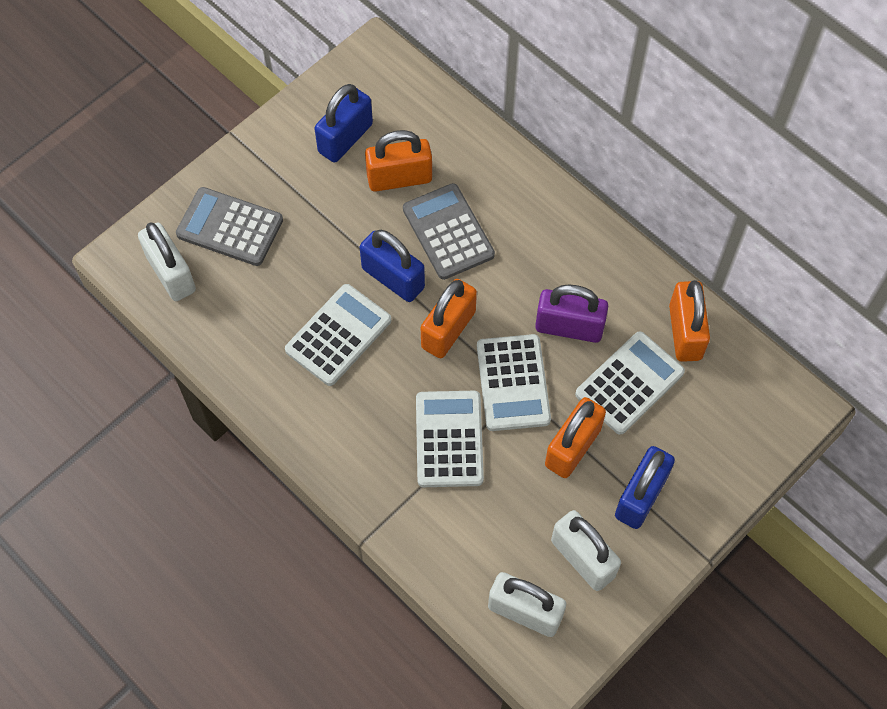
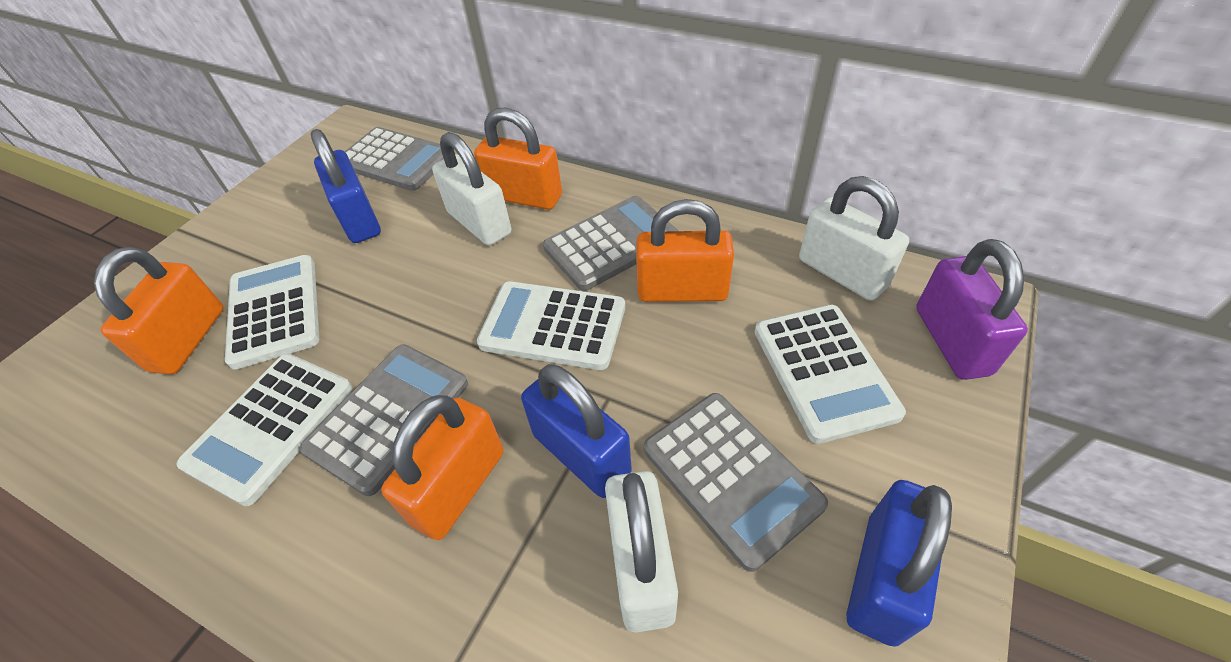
grey calculator: [176,187,283,266] [403,183,495,280] = 2 -> [300,344,468,496] [345,127,444,191] [543,196,678,291] [644,393,828,572] = 4

